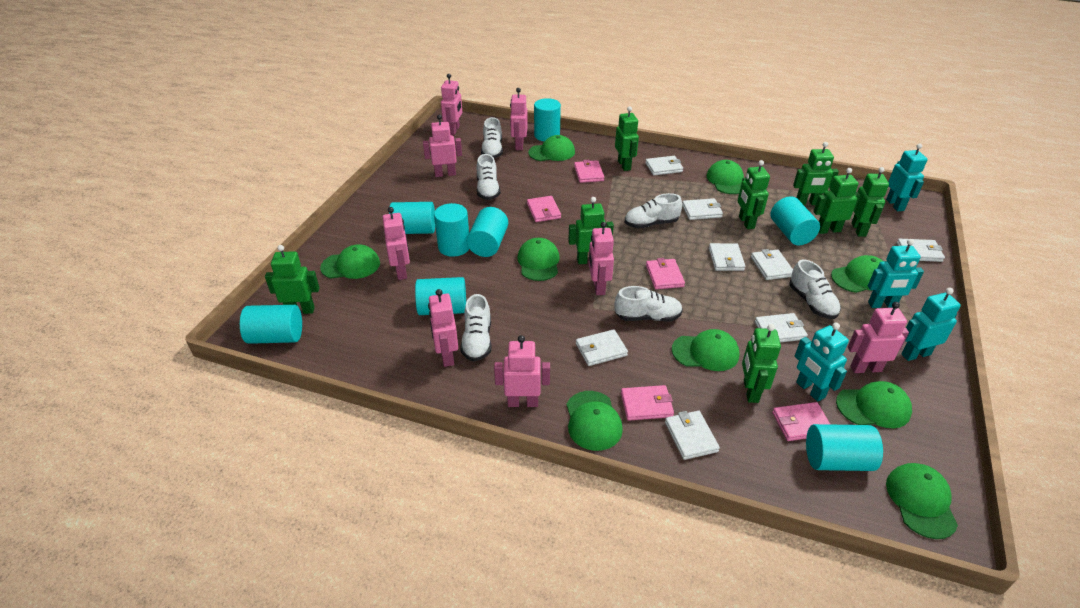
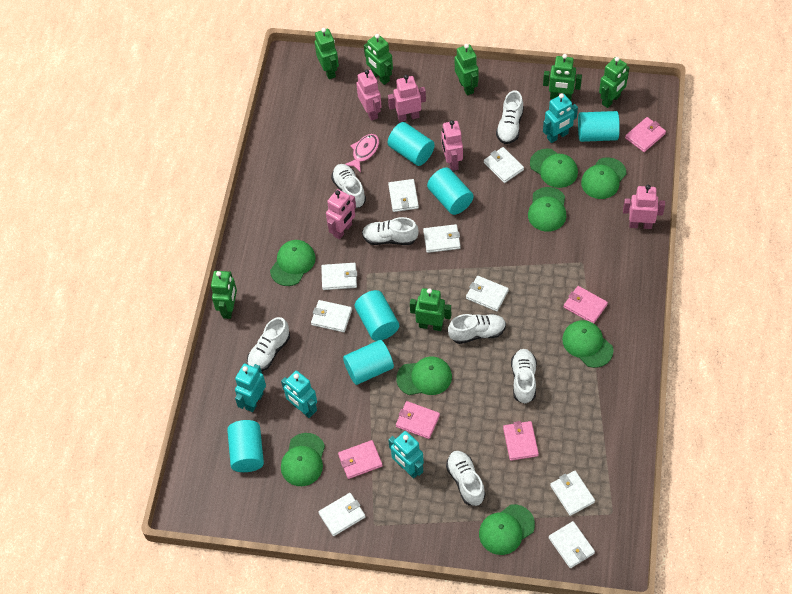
green cap: [320,244,380,279] [517,238,560,281] [528,135,575,161] [566,391,623,451] [672,329,739,371] [707,160,744,194] [831,255,883,293] [836,381,912,428] [886,463,958,539] = 9 -> [270,240,316,286] [281,433,325,486] [396,357,452,395] [479,504,535,555] [528,187,566,232] [530,149,578,188] [562,320,613,368] [581,157,626,199] = 8
green robot: [265,245,319,314] [568,197,614,264] [615,106,639,171] [738,160,770,229] [742,324,781,403] [793,142,839,205] [814,168,860,234] [852,167,889,237] = 8 -> [211,271,237,319] [315,28,339,79] [364,34,393,85] [410,288,451,331] [455,44,479,95] [543,54,582,101] [599,57,629,108] = 7
pink fish: none = 0 -> [345,134,379,172] = 1
pink robot: [383,207,410,280] [423,115,462,177] [428,289,458,367] [441,74,462,135] [494,335,550,407] [510,88,528,150] [589,222,614,295] [848,302,909,373] = 8 -> [326,189,356,239] [356,70,382,121] [388,75,426,122] [441,120,463,171] [623,185,665,229] = 5
turquoise cylinder: [240,305,302,344] [389,202,435,234] [415,277,466,315] [434,203,469,257] [467,207,508,257] [534,98,561,141] [771,196,820,245] [806,424,883,471] = 8 -> [227,420,264,472] [343,340,394,385] [355,290,399,341] [388,122,435,166] [427,167,474,215] [578,111,620,142] = 6
white shoe: [460,294,491,361] [477,154,500,200] [481,117,503,158] [614,286,683,322] [625,193,682,228] [789,259,841,319] = 6 -> [247,317,290,371] [331,164,366,208] [362,217,419,245] [446,451,485,506] [448,314,506,344] [496,90,524,144] [511,349,537,404] = 7
white wallet: [576,329,628,366] [645,156,683,175] [665,411,720,460] [682,198,723,220] [709,243,745,271] [751,249,793,280] [755,313,808,342] [897,239,945,262] = 8 -> [311,300,352,332] [318,493,365,536] [321,263,357,290] [388,179,419,212] [423,224,460,253] [466,276,509,312] [484,147,524,183] [549,521,595,568] [550,471,595,516] = 9

